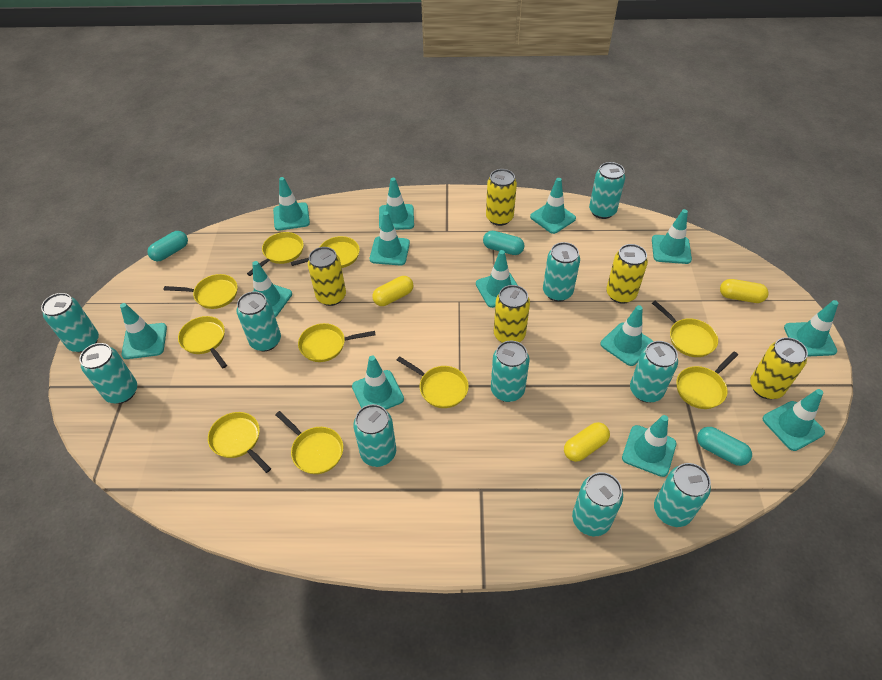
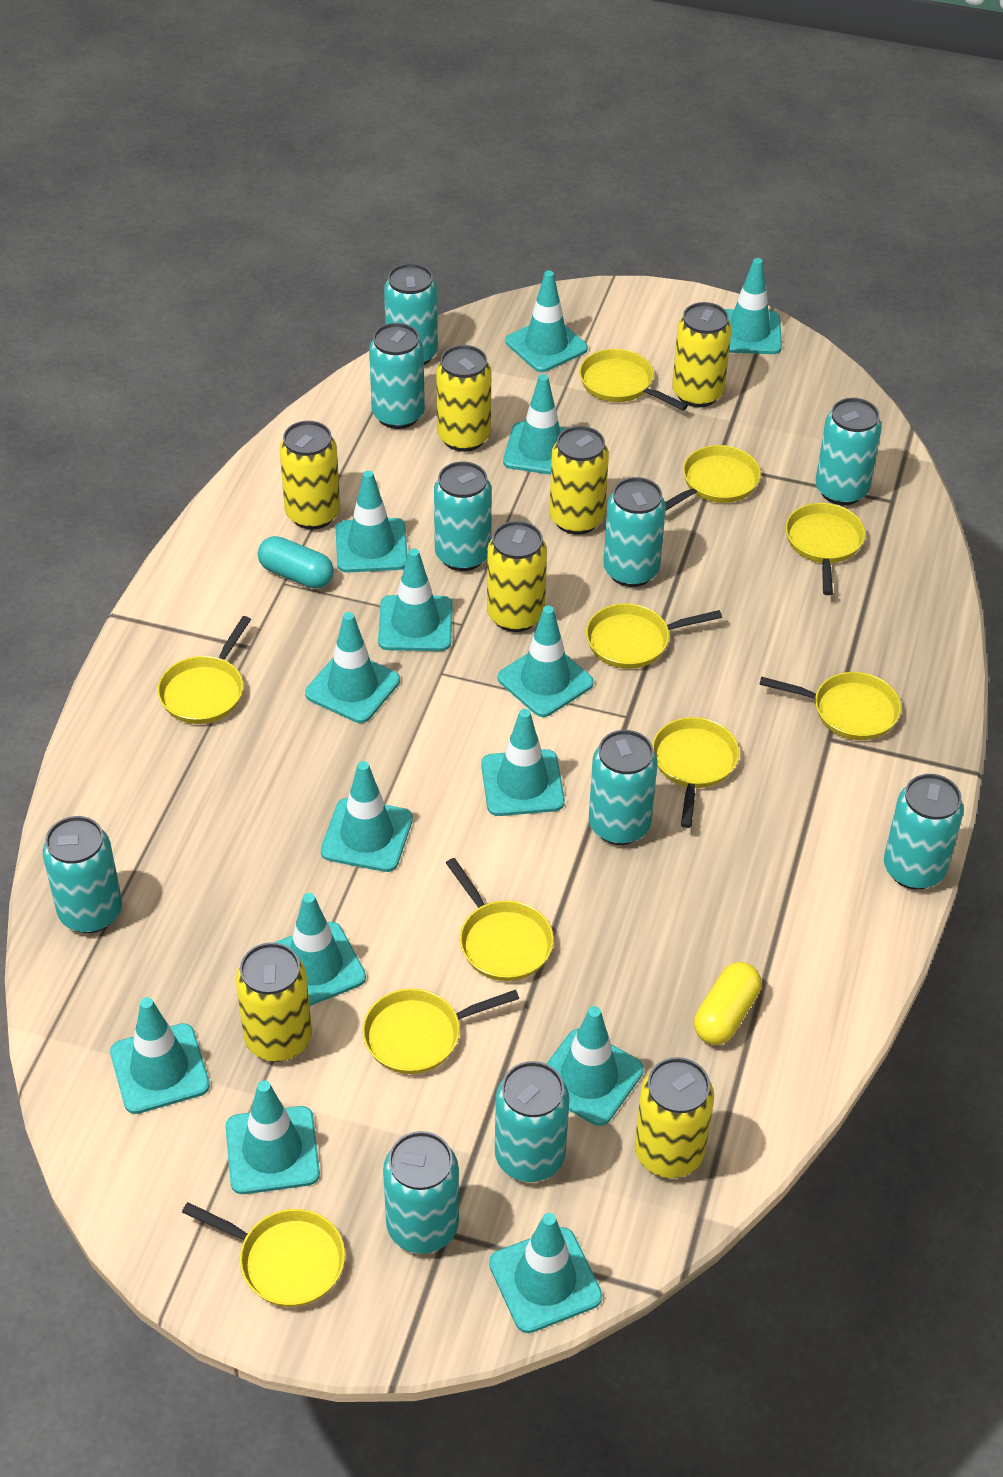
turquoise capsule: [147,231,188,261] [483,231,524,255] [697,427,752,466] = 3 -> [258,536,334,589] = 1
turquoise traffic cone: [120,303,167,359] [252,261,292,317] [273,177,310,231] [352,356,404,409] [370,211,410,265] [379,178,414,230] [476,250,517,308] [530,178,576,234] [600,305,654,366] [622,415,676,477] [652,209,692,264] [762,389,825,451] [784,300,838,357] = 13 -> [110,997,210,1114] [226,1080,320,1194] [274,893,366,1006] [305,612,400,723] [321,761,413,872] [336,470,408,572] [378,548,453,651] [481,709,565,816] [489,1213,602,1333] [498,606,594,717] [503,374,567,475] [505,270,588,372] [546,1006,644,1126] [725,258,782,354] = 14
yellow can: [308,247,346,306] [486,169,517,226] [494,285,530,343] [606,244,648,304] [750,337,808,399] = 5 -> [236,942,312,1062] [279,421,340,529] [436,345,491,452] [487,521,547,632] [549,426,609,535] [635,1057,714,1178] [672,302,732,407] = 7
yellow capsule: [372,276,413,306] [564,422,610,462] [720,279,769,303] = 3 -> [694,962,762,1045] = 1

